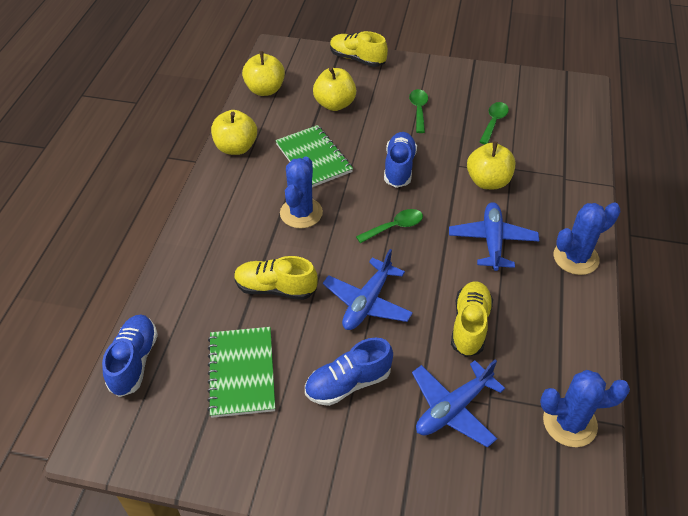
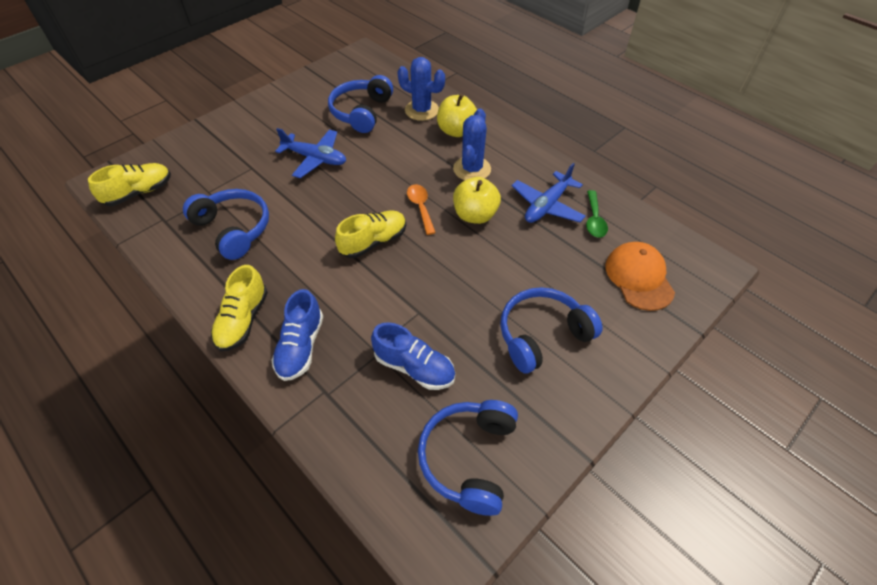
blue cactus: [280,156,323,228] [540,370,630,447] [554,203,620,275] = 3 -> [397,57,445,121] [453,109,491,180] = 2
blue headphones: none = 0 -> [183,189,269,260] [328,75,393,133] [418,400,518,516] [500,287,603,374] = 4
blue plane: [323,249,413,330] [412,360,505,448] [449,202,539,271] = 3 -> [275,128,346,178] [512,163,586,223] = 2
blue shoe: [102,314,158,397] [305,338,393,406] [384,132,417,188] = 3 -> [271,289,323,381] [371,322,455,390] = 2
green notebook: [207,327,275,418] [275,125,353,187] = 2 -> none = 0
green spoon: [356,209,423,243] [409,89,428,133] [479,102,509,144] = 3 -> [586,190,608,238] = 1
orange cap: none = 0 -> [605,242,675,311] = 1
orange spoon: none = 0 -> [407,184,436,235] = 1
yellow apple: [211,110,257,155] [242,51,285,96] [313,67,356,111] [467,142,515,189] = 4 -> [437,93,477,137] [453,177,501,224] = 2

